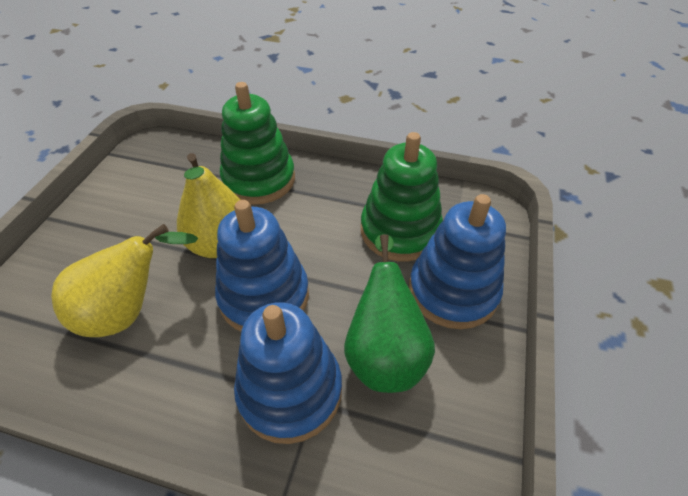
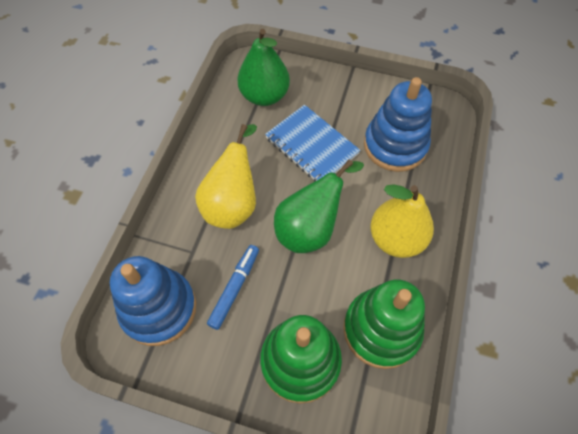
blue marker: none = 0 -> [207,245,259,330] = 1
blue notebook: none = 0 -> [265,105,361,182] = 1
blue stacking toy: [215,200,309,331] [234,302,342,444] [409,194,506,329] = 3 -> [110,256,196,346] [364,77,432,172] = 2
green pear: [344,234,435,393] = 1 -> [237,29,290,106] [274,159,364,253] = 2

